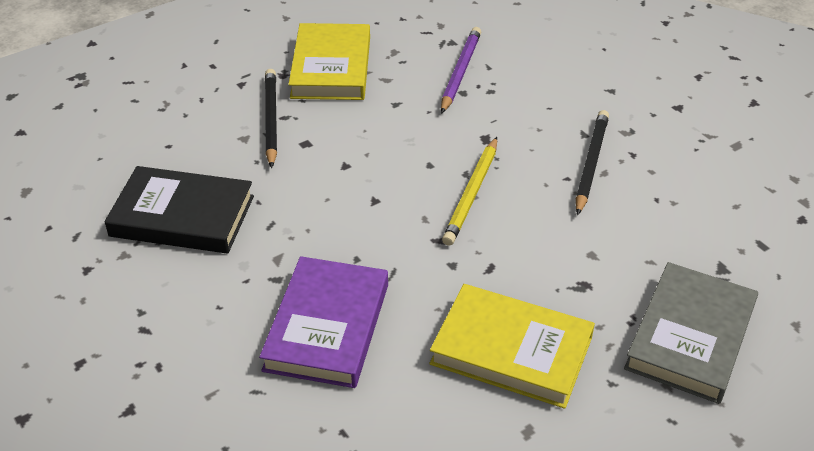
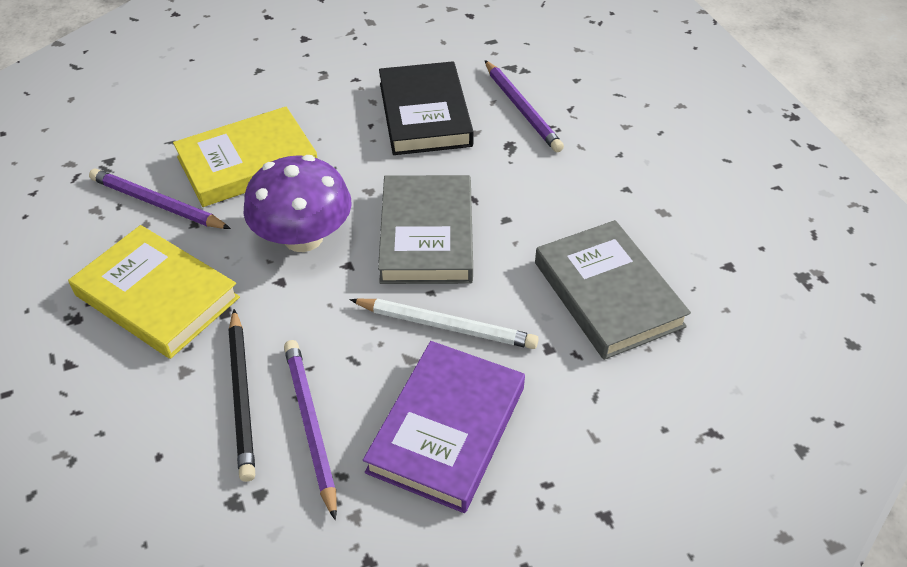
black pencil: [265,69,277,168] [576,110,609,216] = 2 -> [229,309,255,482] = 1
grey book: [624,262,758,404] = 1 -> [378,175,473,284] [535,220,691,360] = 2
purple mushroom: none = 0 -> [244,155,352,252] = 1
purple pencil: [441,27,481,114] = 1 -> [89,169,231,229] [284,340,337,520] [485,60,564,152] = 3
white pencil: none = 0 -> [350,299,538,349] = 1
yellow pencil: [442,137,497,246] = 1 -> none = 0

